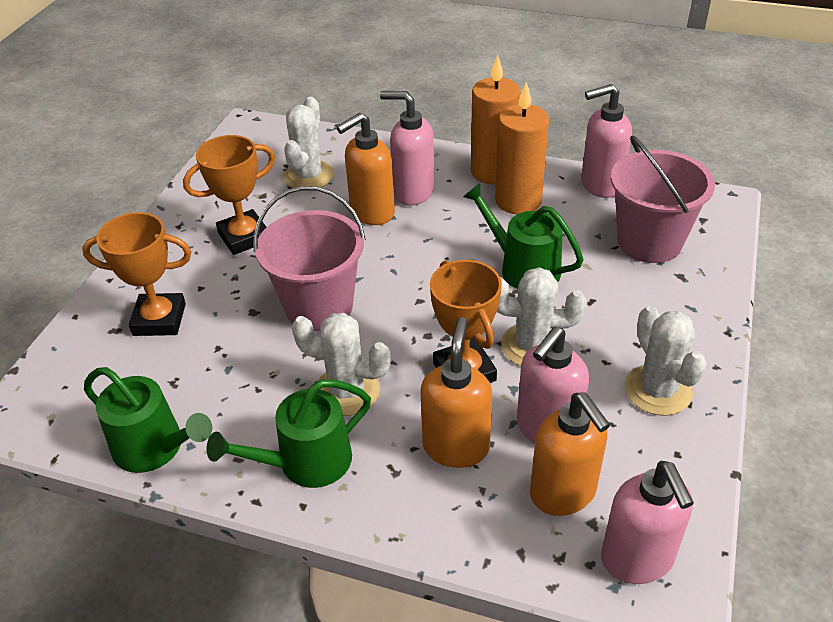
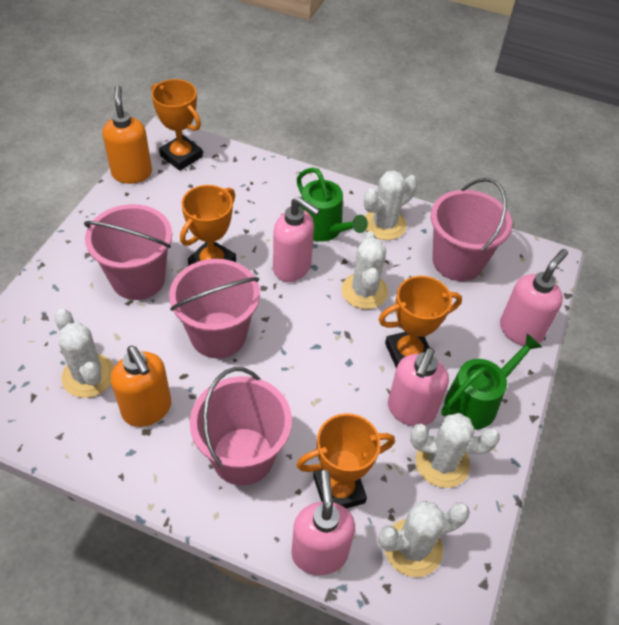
green watering can: [84,367,212,473] [207,380,371,488] [463,183,583,289] = 3 -> [297,167,368,242] [441,333,542,430] = 2
orange candle: [471,55,521,184] [495,82,549,214] = 2 -> none = 0
orange soap dispenser: [336,112,395,225] [421,317,492,468] [530,393,610,516] = 3 -> [102,86,152,184] [111,346,171,427] = 2
orange trophy: [82,212,191,336] [183,135,275,255] [430,260,502,383] = 3 -> [151,79,203,171] [180,185,236,266] [296,413,395,509] [378,276,462,368] = 4
pink bucket: [253,186,366,331] [611,136,715,263] = 2 -> [84,204,172,300] [169,259,260,358] [190,367,292,486] [431,178,512,281] = 4
white cactus: [283,97,334,191] [291,313,391,416] [497,267,586,366] [625,306,707,416] = 4 -> [55,309,114,398] [341,231,388,309] [364,170,418,240] [378,501,470,577] [410,413,500,488] = 5

